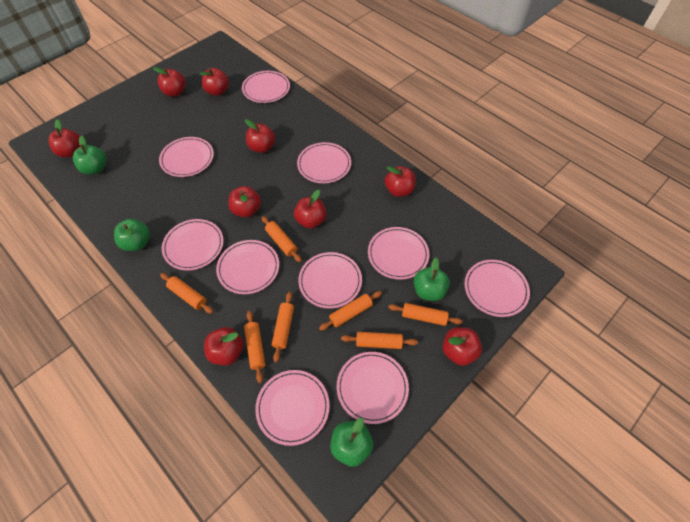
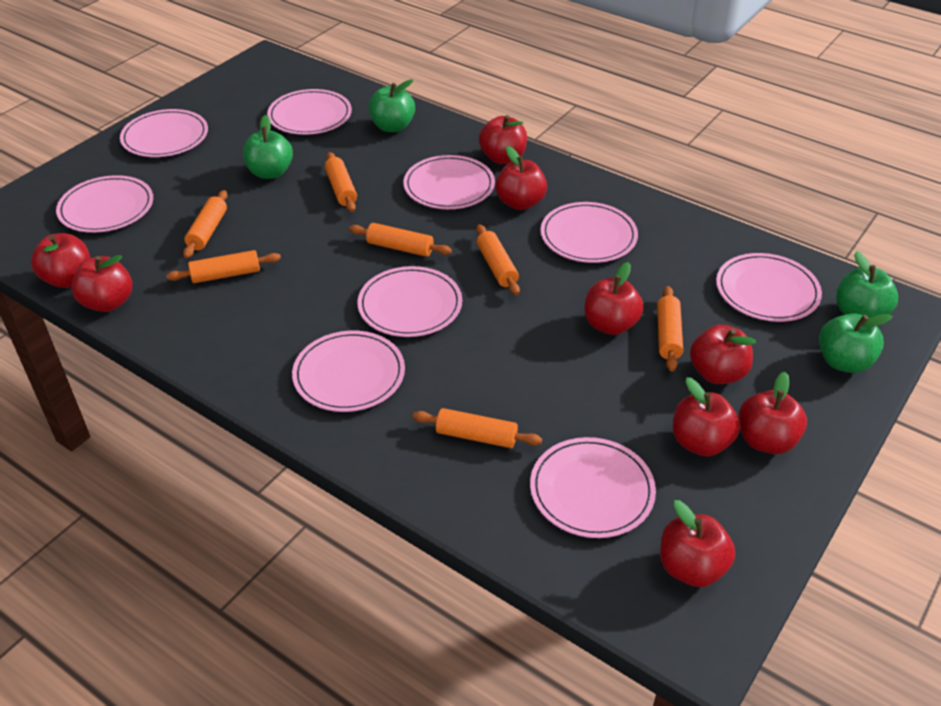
pink plate: [159,137,214,177] [162,219,223,271] [216,240,279,294] [242,71,290,103] [255,370,330,446] [297,142,351,183] [298,252,362,309] [337,352,409,424] [368,227,429,280] [465,260,530,317] = 10 -> [56,175,153,233] [120,109,208,157] [267,89,352,135] [292,331,405,412] [357,266,462,337] [403,155,495,209] [530,437,656,538] [541,202,638,263] [716,253,822,322] = 9

